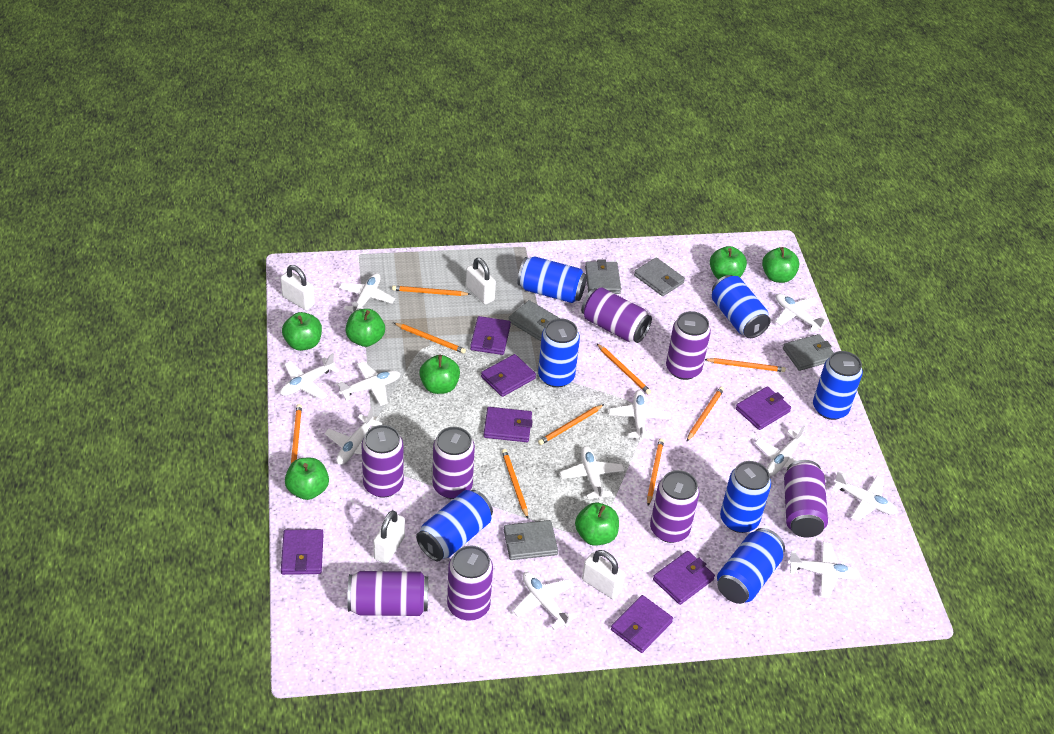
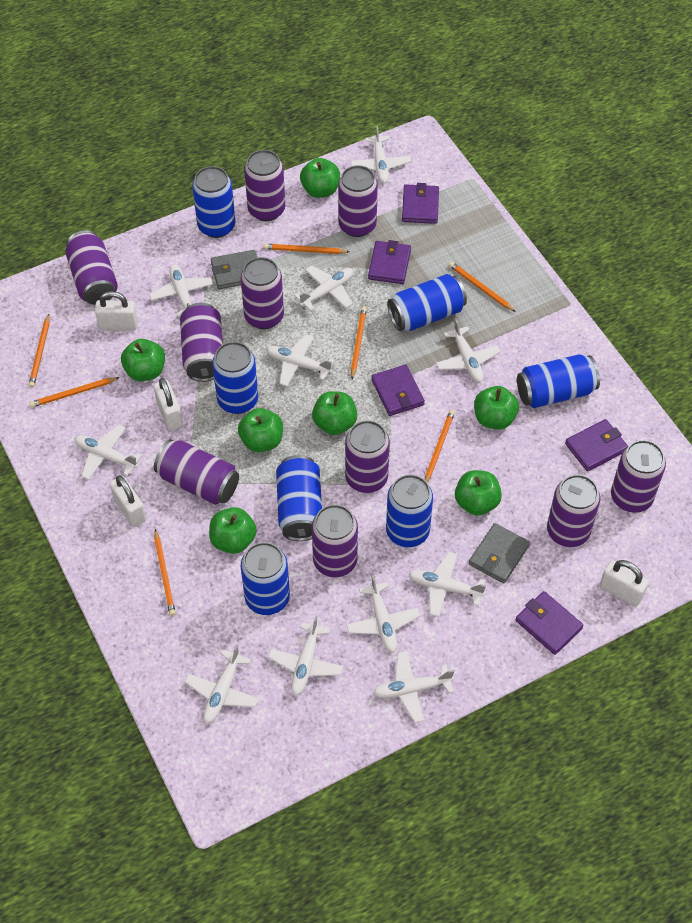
grey wallet: [504,520,558,560] [508,300,559,341] [585,260,621,294] [634,257,685,296] [783,334,834,371] = 5 -> [211,250,257,289] [469,523,530,583] = 2
orange pencil: [291,404,302,464] [392,286,471,296] [394,323,466,354] [502,449,528,519] [538,404,604,445] [596,343,651,395] [647,438,664,506] [687,387,724,441] [705,358,786,372] = 9 -> [29,314,50,388] [30,377,120,407] [154,529,176,616] [264,244,349,254] [351,307,367,379] [425,410,455,483] [449,262,516,312] = 7
purple can: [347,571,428,616] [361,425,404,498] [433,427,475,499] [447,545,493,621] [581,287,652,343] [650,470,700,543] [666,311,711,380] [784,460,828,537] = 8 -> [65,230,118,305] [154,439,239,505] [180,303,223,382] [241,257,284,329] [244,150,285,221] [312,504,358,577] [338,165,378,237] [345,420,390,493] [547,474,600,547] [611,440,666,513] = 10
purple wallet: [281,529,324,575] [470,316,511,355] [481,354,536,397] [483,407,532,442] [611,595,673,653] [653,551,715,605] [736,386,791,430] = 7 -> [368,240,411,284] [371,365,425,416] [402,183,439,224] [516,591,583,655] [565,419,628,471] = 5

